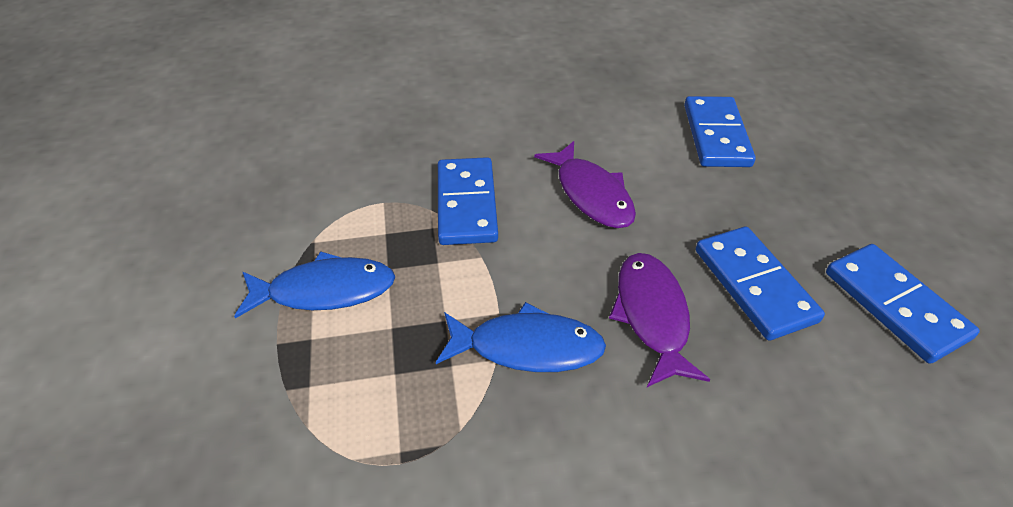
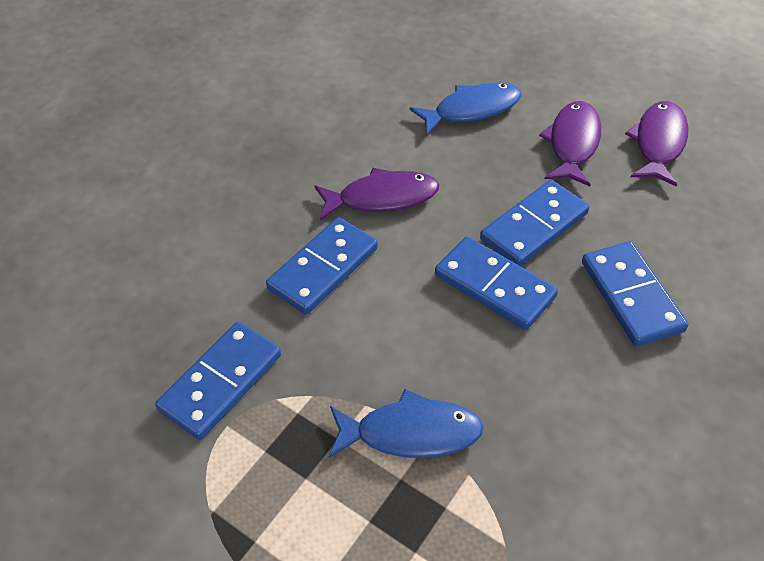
blue domino: [438,157,498,245] [684,96,756,167] [696,226,825,340] [826,244,980,364] = 4 -> [155,322,281,440] [266,217,378,315] [435,236,558,330] [480,180,589,266] [582,241,688,346] = 5
purple fish: [534,141,636,228] [609,253,710,387] = 2 -> [314,168,439,220] [539,101,601,186] [625,101,688,187] = 3

